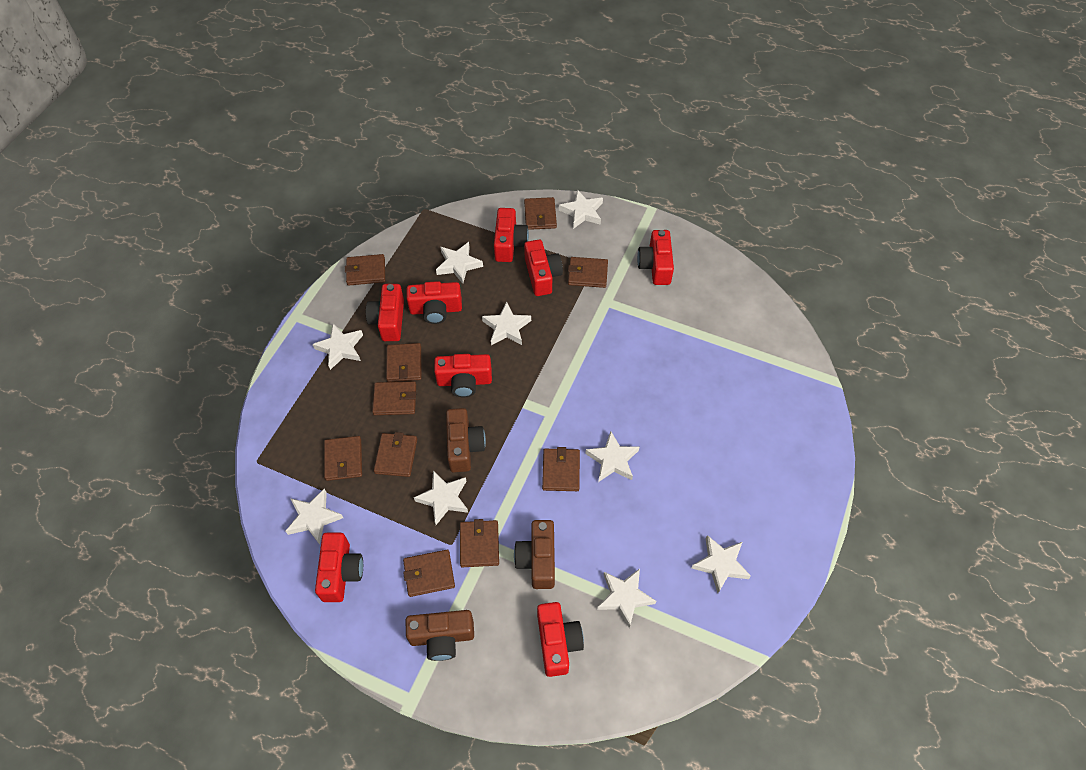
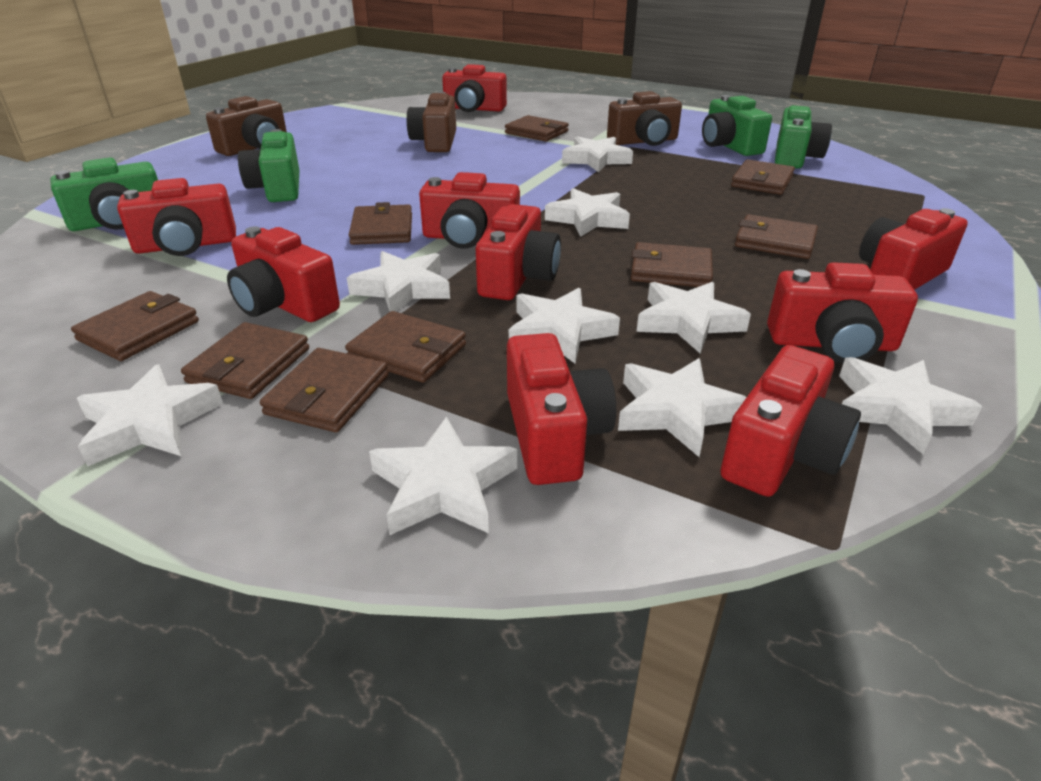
brown wallet: [324,436,362,481] [345,254,385,286] [372,381,416,415] [374,432,417,477] [386,343,421,382] [403,549,455,597] [460,519,499,567] [524,197,557,230] [542,447,580,491] [568,257,608,288] = 10 -> [71,291,199,361] [181,322,309,399] [260,348,389,432] [345,311,466,383] [349,202,412,245] [505,115,569,142] [631,242,713,287] [731,159,795,195] [735,214,818,259] = 9
green camera: none = 0 -> [50,158,158,231] [238,129,299,202] [702,95,772,156] [775,105,832,169] = 4
red camera: [315,533,363,602] [366,284,404,341] [407,281,462,324] [434,354,492,397] [494,208,529,262] [524,240,563,296] [537,602,584,677] [637,230,674,285] = 8 -> [117,178,236,256] [227,226,340,322] [419,172,520,249] [442,64,507,112] [476,204,561,300] [507,333,616,485] [720,345,861,497] [767,262,918,363] [859,208,968,290] = 9

